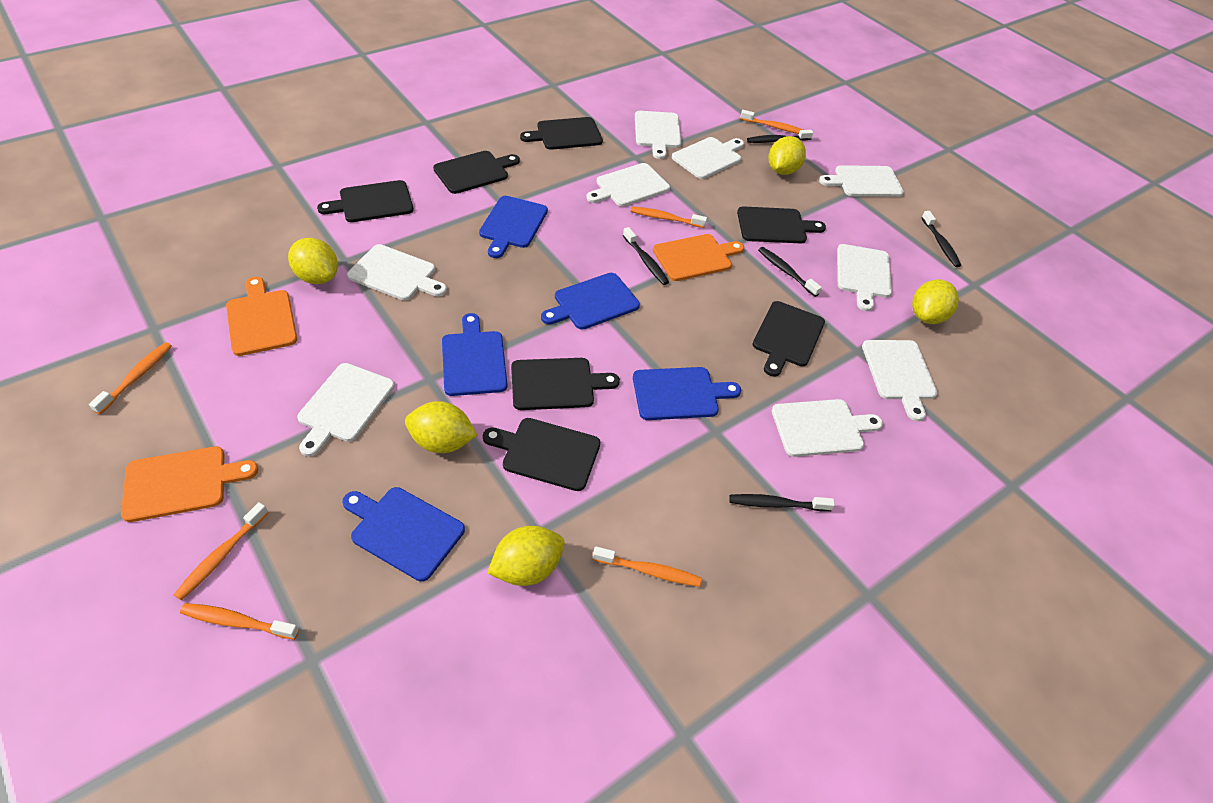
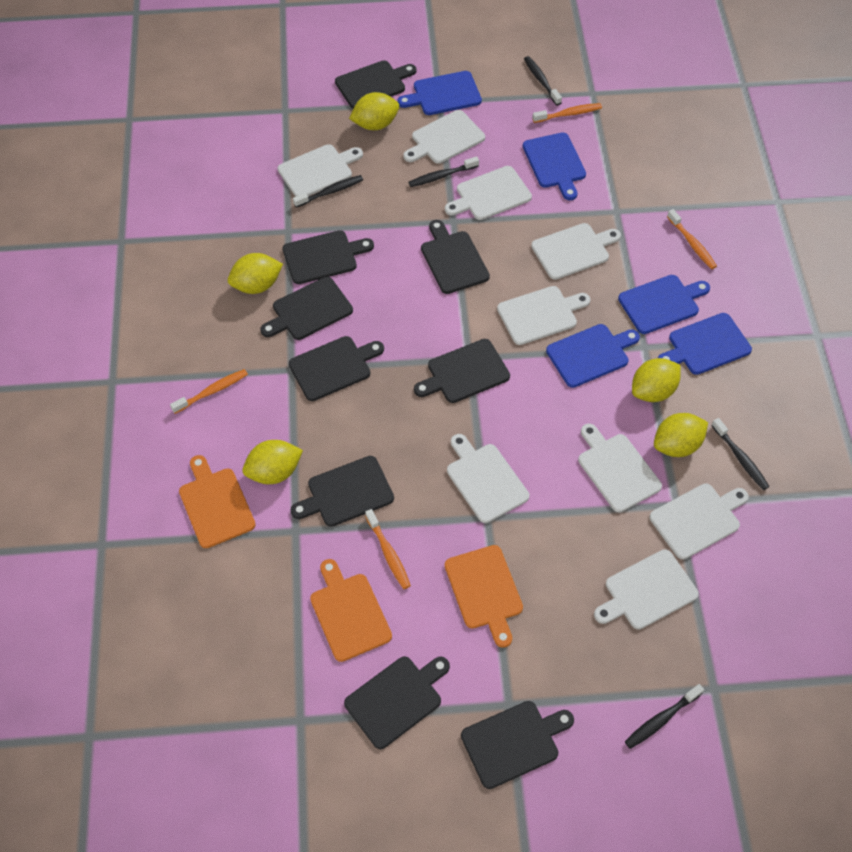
black cutting board: [317,180,414,222] [433,151,520,194] [483,418,600,491] [511,358,620,410] [520,117,603,150] [737,206,826,243] [753,301,825,377] = 7 -> [260,277,353,340] [282,230,374,284] [289,336,384,401] [291,456,394,527] [335,60,417,109] [344,656,450,749] [414,339,510,403] [421,220,490,294] [461,701,574,789] = 9
orange toothbrush: [89,342,172,414] [174,502,269,600] [180,603,299,640] [593,547,702,587] [631,207,707,228] [740,110,803,134] = 6 -> [170,369,248,414] [365,509,411,589] [532,103,602,123] [667,209,717,269] = 4

